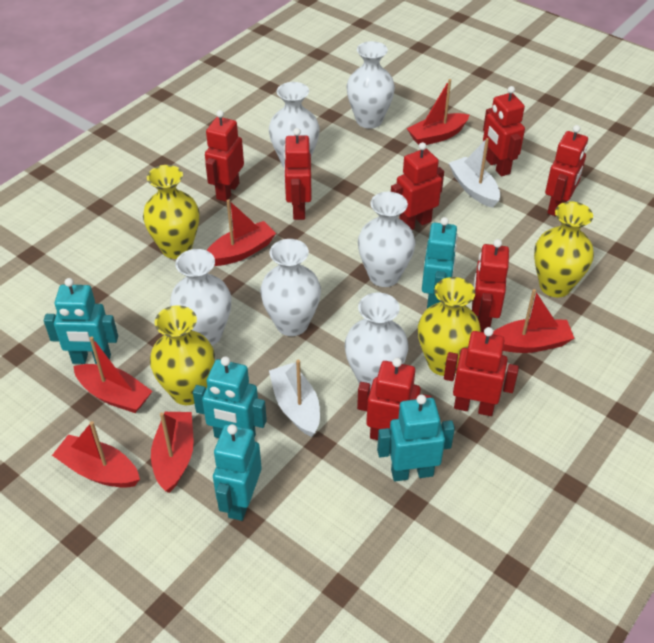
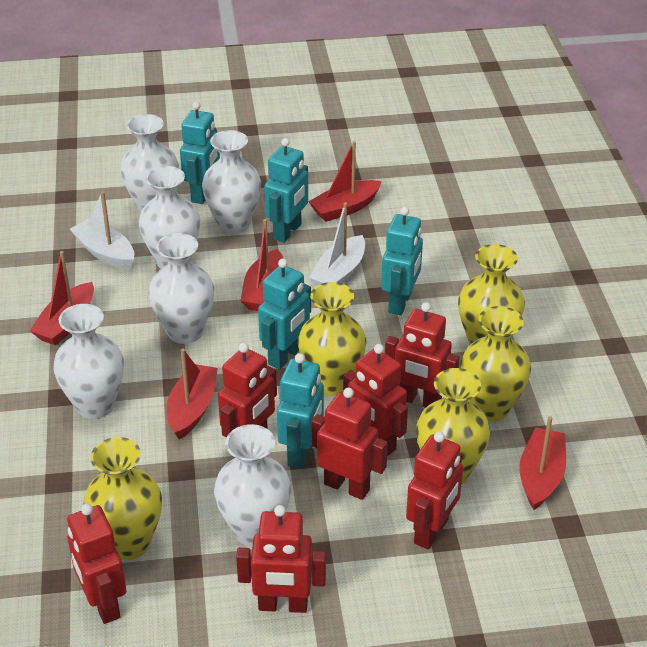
red boat: [52,421,140,488] [73,336,152,413] [151,412,194,493] [206,199,276,266] [407,79,469,145] [493,289,574,353] = 6 -> [30,251,94,345] [167,349,218,439] [241,219,284,311] [308,141,382,222] [519,416,566,510] = 5
red robot: [205,110,244,202] [284,128,312,220] [357,358,432,440] [391,142,444,230] [444,327,519,416] [472,239,509,332] [483,86,525,177] [545,125,588,216] = 8 -> [67,504,127,624] [218,343,277,438] [236,505,326,613] [312,388,388,500] [343,344,408,456] [385,302,460,408] [406,431,463,549] = 7
yellow vase: [143,165,199,259] [150,305,215,405] [418,277,481,376] [534,201,594,297] = 4 -> [83,437,162,560] [298,282,366,396] [416,368,490,484] [458,244,525,345] [461,306,531,422] = 5

